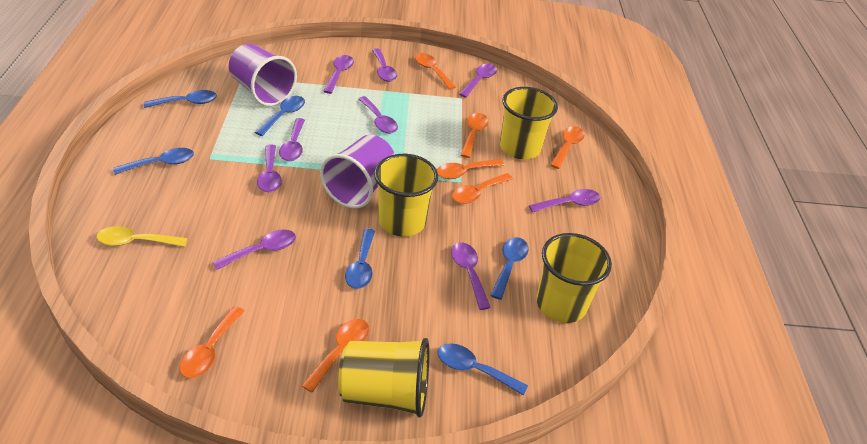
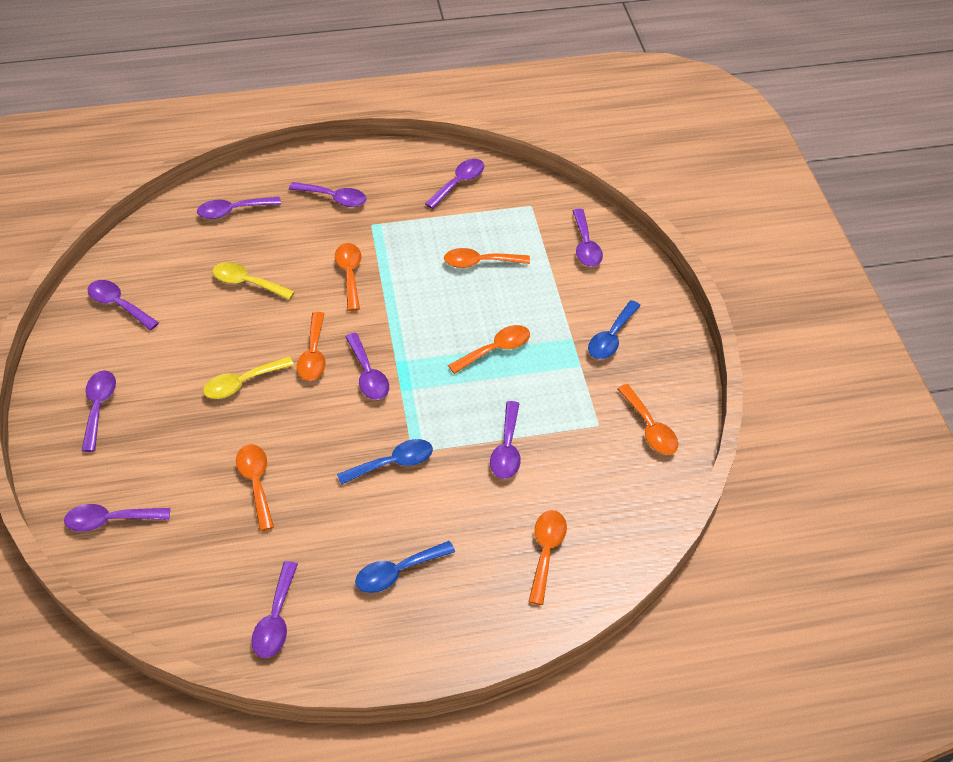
blue spoon: [113,148,194,175] [144,90,217,108] [255,96,305,136] [345,229,375,289] [437,343,528,396] [490,237,529,300] = 6 -> [337,439,433,485] [355,541,455,593] [588,300,641,359] = 3
purple cup: [229,44,297,106] [320,135,395,209] = 2 -> none = 0
purple spoon: [212,230,296,270] [257,145,282,192] [279,118,305,161] [323,55,354,94] [358,96,398,134] [372,48,397,82] [451,242,491,310] [459,64,497,98] [529,189,600,213] = 9 -> [64,504,170,532] [82,370,116,452] [88,280,159,330] [197,197,281,219] [251,561,298,658] [289,182,367,207] [345,333,389,400] [425,159,484,209] [490,401,521,479] [572,209,603,267] = 10
yellow cup: [338,338,429,418] [374,154,438,237] [500,87,558,159] [536,233,612,323] = 4 -> none = 0
yellow spoon: [96,226,187,247] = 1 -> [203,357,294,399] [213,262,295,300] = 2

